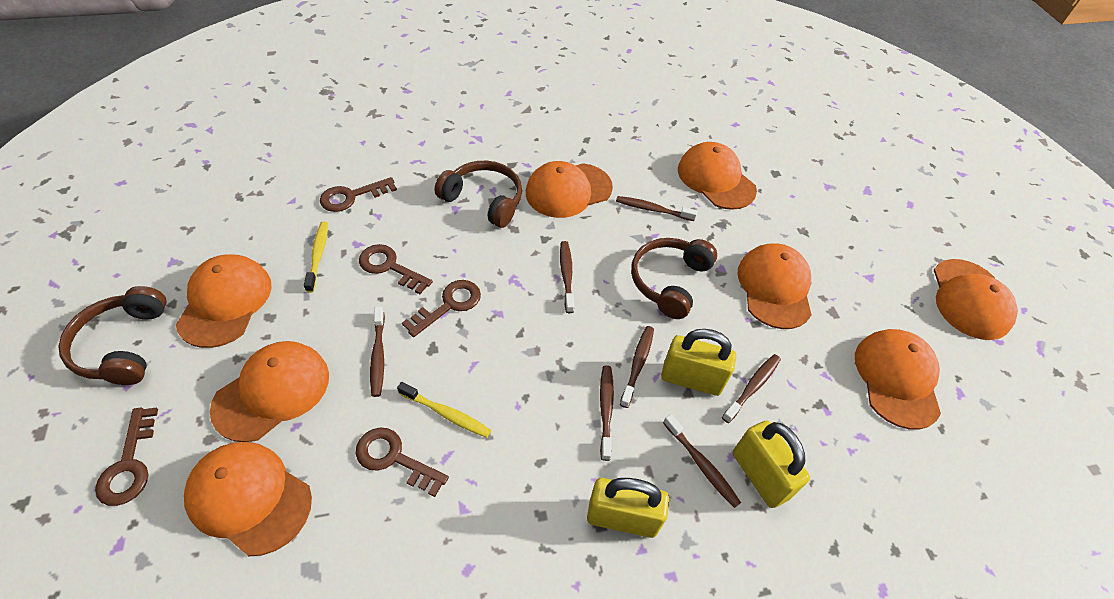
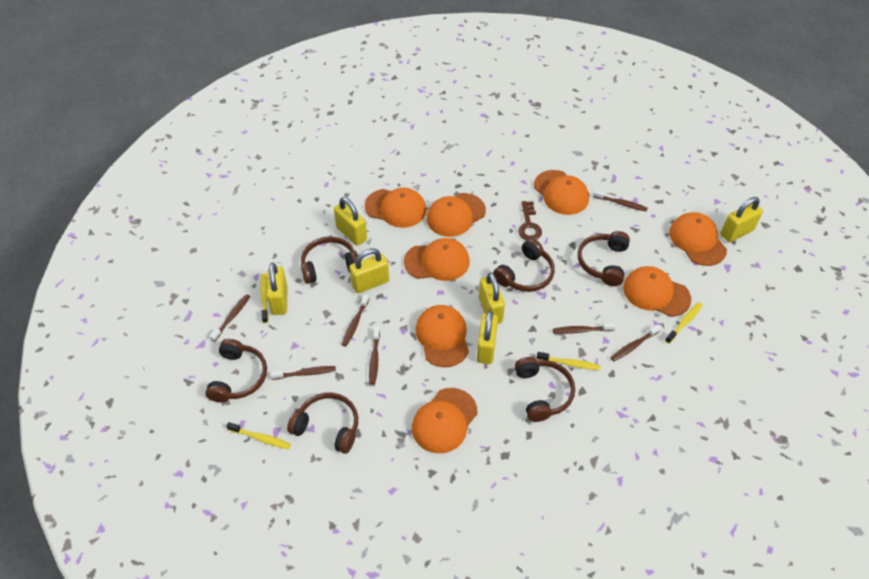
brown headphones: [59,286,166,385] [434,161,522,228] [631,238,717,319] = 3 -> [205,339,267,403] [287,393,358,454] [301,236,358,284] [493,238,555,292] [515,357,575,422] [578,231,630,286] = 6
brown key: [95,408,158,506] [320,177,397,212] [356,428,449,497] [359,244,433,294] [402,280,481,337] = 5 -> [518,201,542,240] = 1
yellow padlock: [587,478,669,538] [661,329,736,396] [733,420,810,508] = 3 -> [267,263,287,315] [334,197,367,246] [349,248,389,293] [477,311,498,364] [479,272,505,324] [721,197,763,242] = 6
yellow toothbrush: [304,221,328,292] [397,382,491,438] = 2 -> [226,422,291,449] [260,273,269,323] [537,352,601,370] [665,302,703,344] = 4

